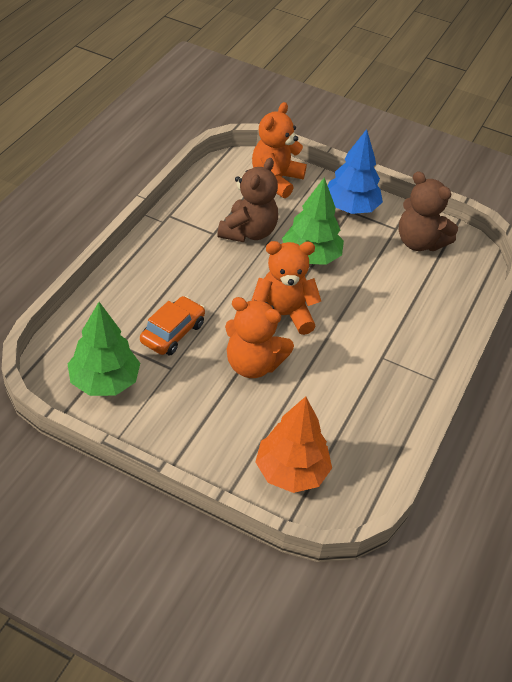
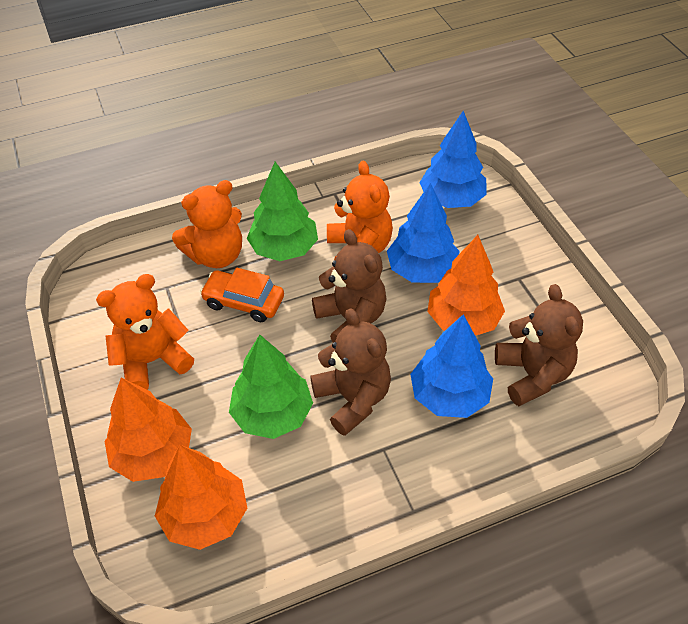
blue tree: [327,129,383,214] = 1 -> [387,183,460,283] [410,314,493,418] [419,111,487,208] = 3
brown teddy bear: [217,158,278,242] [399,171,458,251] = 2 -> [310,308,391,436] [312,229,386,343] [495,284,583,406] = 3
orange tree: [255,397,332,493] = 1 -> [105,378,192,482] [155,445,247,550] [427,235,505,336] = 3

